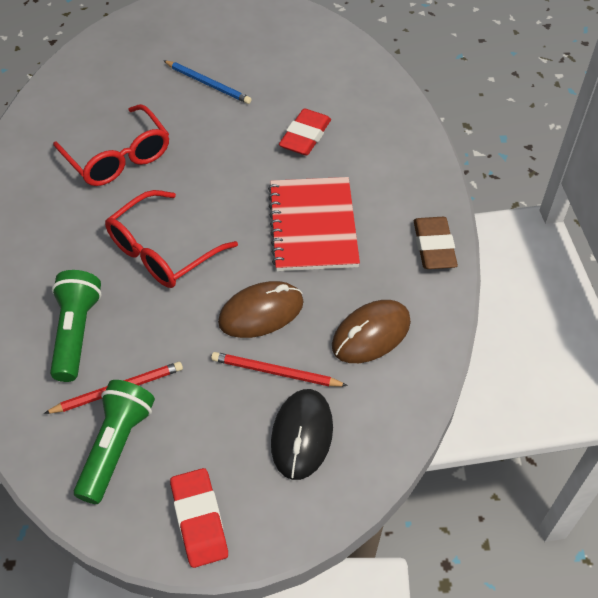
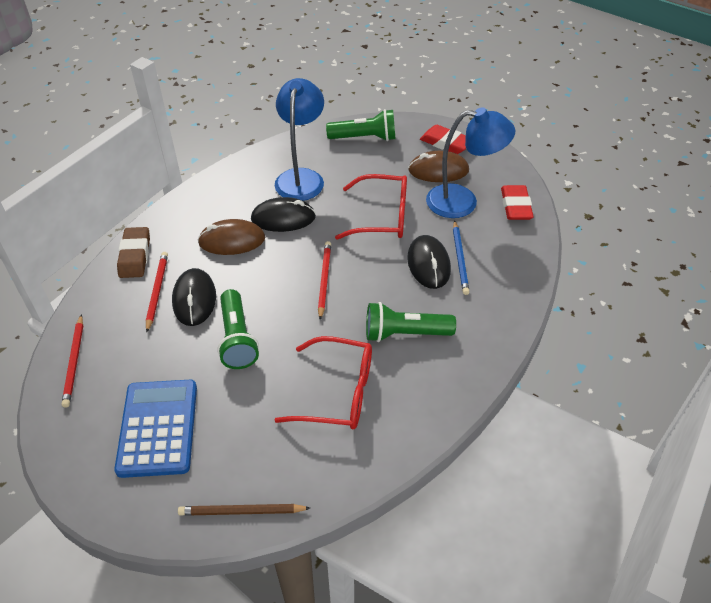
black mouse: [271,389,333,480] = 1 -> [172,268,216,326] [251,197,316,232] [407,235,451,289] = 3
blue calculator: none = 0 -> [114,380,197,478] = 1
blue lamp: none = 0 -> [275,78,324,201] [426,107,515,218] = 2
brown pencil: none = 0 -> [178,504,310,516] = 1
green flashlight: [50,270,102,382] [74,380,155,504] = 2 -> [217,289,259,369] [326,109,396,141] [366,302,456,342] = 3
red notebook: [268,177,360,271] = 1 -> none = 0
red pencil: [44,362,183,414] [211,352,348,386] = 2 -> [62,314,83,408] [146,252,168,332] [318,241,331,320] = 3

